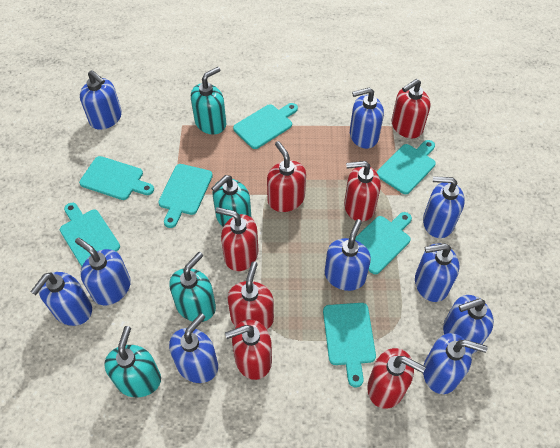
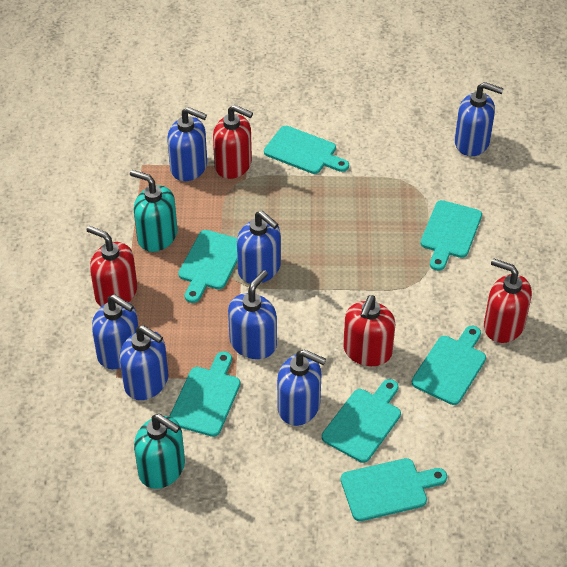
blue soap dispenser: [30,272,92,326] [75,238,131,305] [80,70,122,130] [169,313,218,383] [325,219,371,291] [350,87,384,149] [415,243,459,302] [423,176,465,238] [423,333,488,394] [443,295,494,354] = 10 -> [92,294,139,369] [120,325,168,400] [167,107,207,181] [228,270,277,359] [237,211,281,283] [277,349,326,426] [455,82,504,156] = 7
red soap dispenser: [215,207,258,271] [225,319,272,380] [228,261,274,329] [267,141,306,212] [344,161,381,222] [367,348,426,409] [392,79,430,138] = 7 -> [87,226,137,307] [213,104,253,179] [343,295,395,366] [484,258,532,343] = 4
turquoise soap dispenser: [104,326,161,397] [169,252,216,322] [191,67,226,134] [211,175,251,227] = 4 -> [130,170,178,252] [134,414,185,489] = 2

